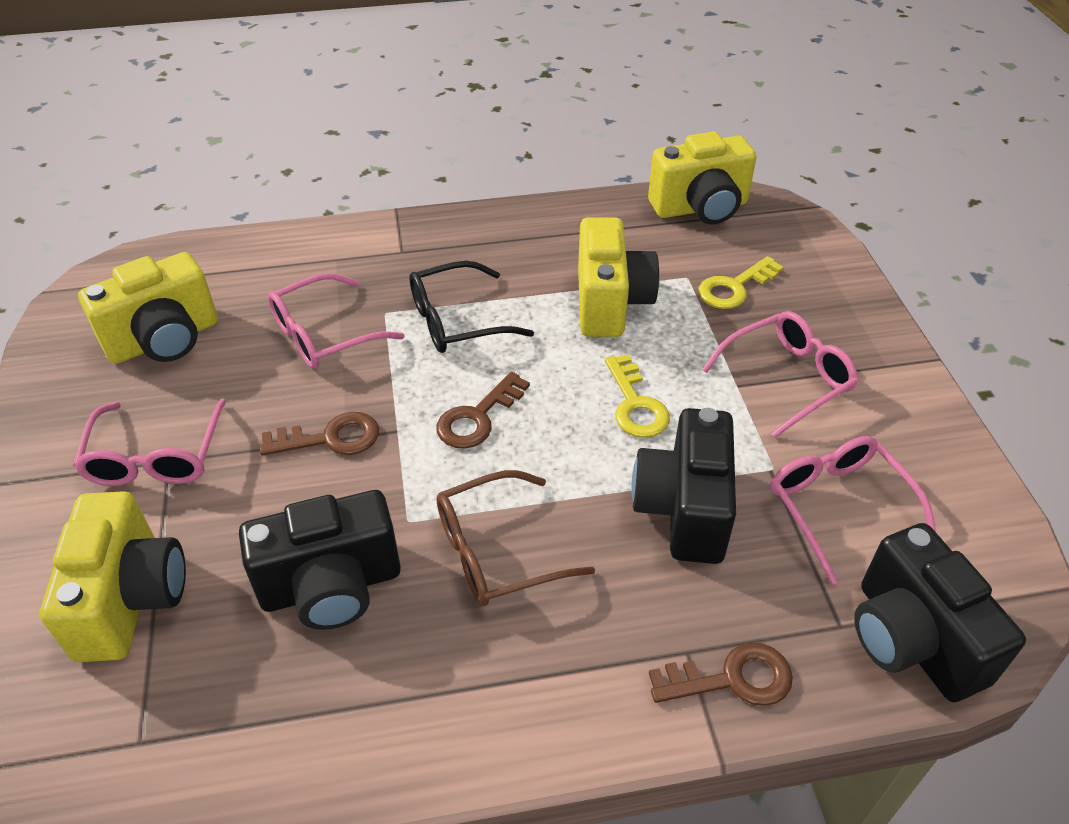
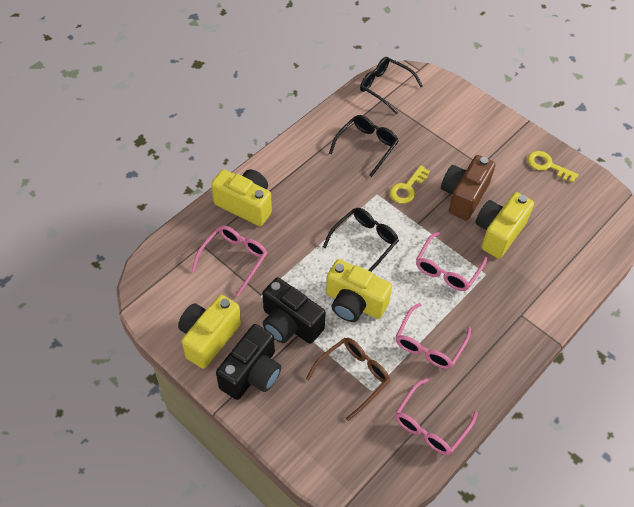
black camera: [239,490,401,630] [631,408,736,564] [854,523,1026,702] = 3 -> [216,324,281,400] [262,278,326,344] = 2
black glasses: [409,261,534,353] = 1 -> [323,208,399,272] [329,115,399,177] [360,57,423,114] = 3
brown camera: none = 0 -> [441,155,495,221] = 1
brown key: [260,412,379,456] [436,372,530,449] [649,642,793,706] = 3 -> none = 0

